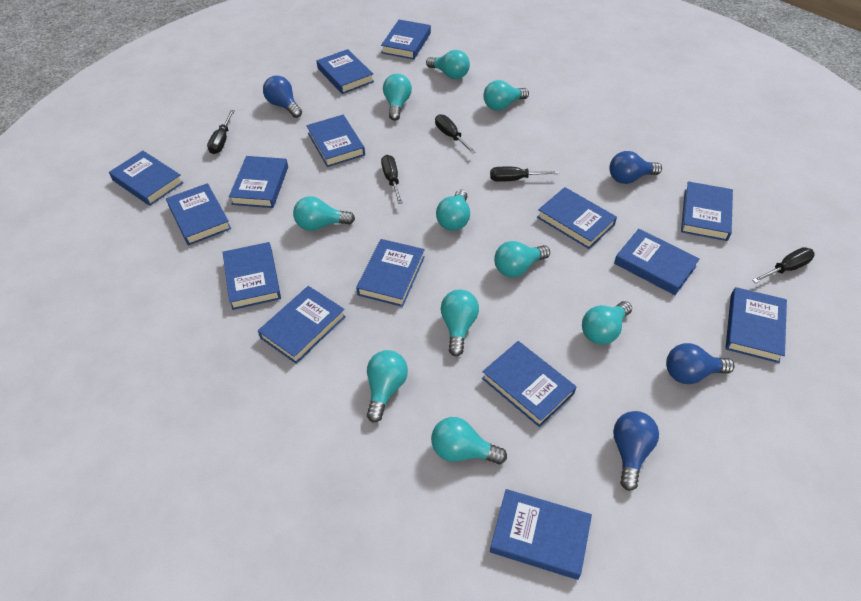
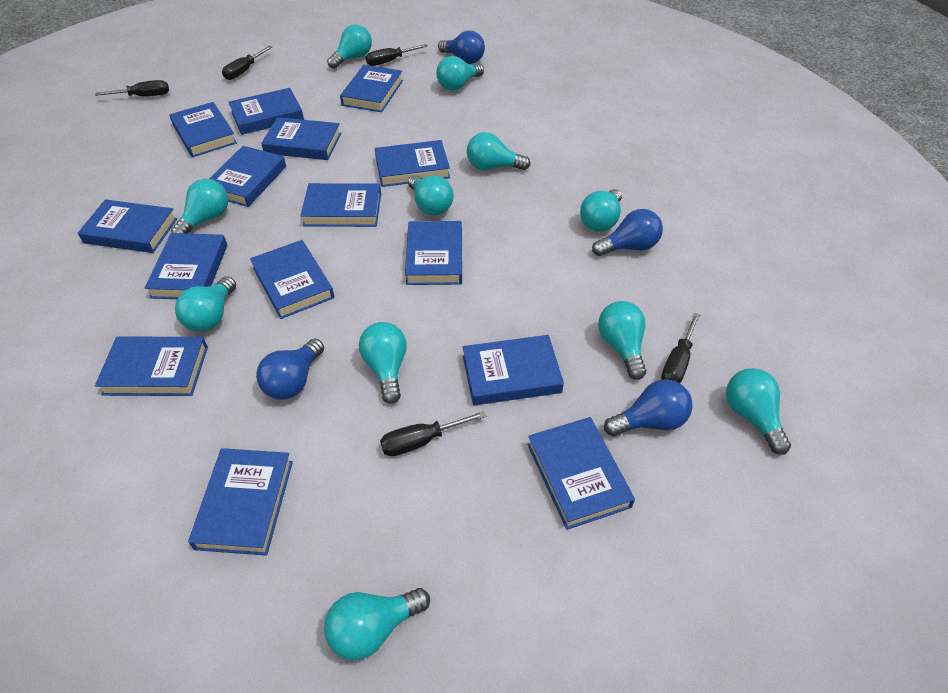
turquoise light bulb: [293,196,355,231] [367,350,408,423] [383,74,412,121] [426,50,470,79] [431,417,507,464] [436,190,470,231] [441,290,479,357] [483,80,529,111] [494,241,550,277] [582,301,632,345] = 10 -> [171,179,228,234] [175,276,236,332] [324,588,430,660] [327,25,372,69] [359,322,407,404] [408,175,454,215] [436,56,484,91] [467,132,531,170] [580,189,622,231] [598,301,646,380] [726,368,791,455] = 11

